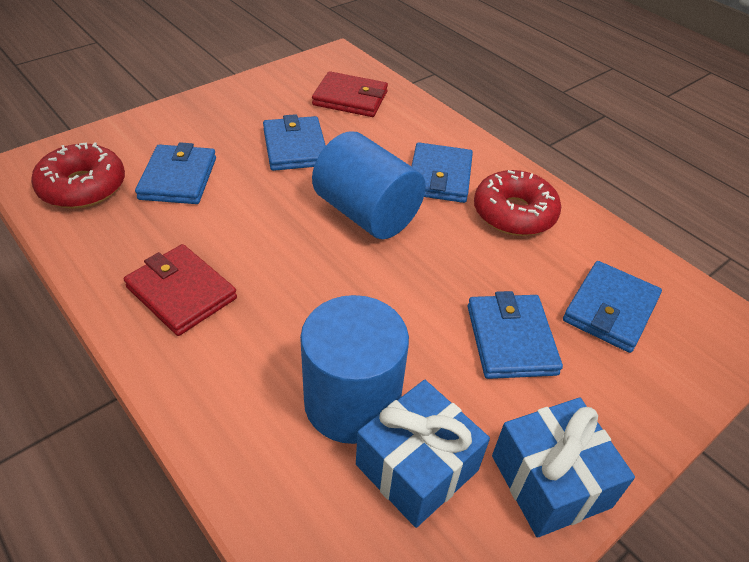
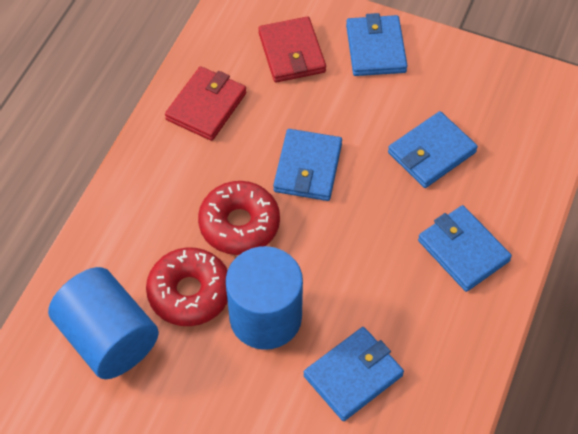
blue gift: [356,380,490,528] [492,398,635,538] = 2 -> none = 0

